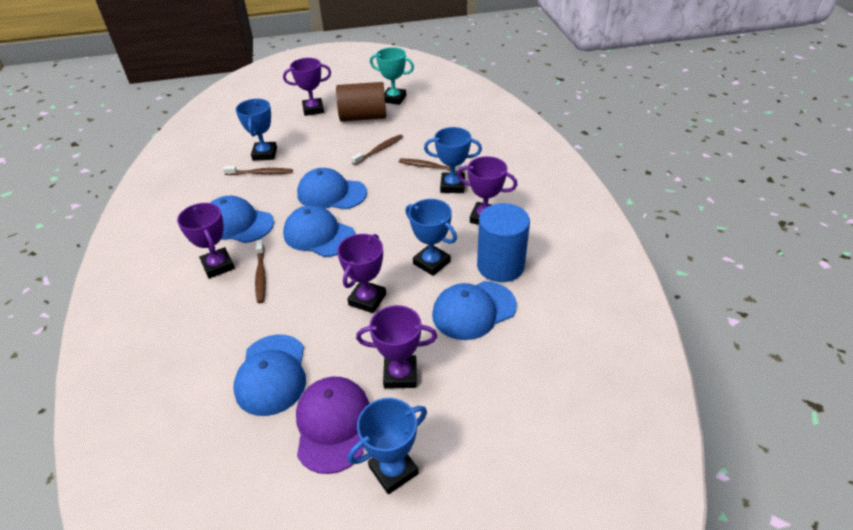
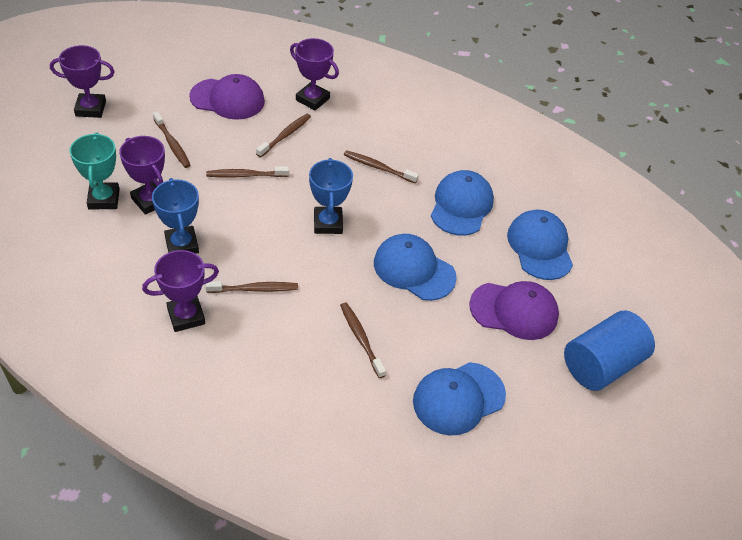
blue cap: [210,196,274,243] [234,334,306,416] [283,205,355,257] [297,168,367,209] [432,281,517,340] = 5 -> [374,234,457,301] [413,362,506,436] [431,170,494,236] [507,210,573,280] = 4
blue trophy: [236,99,277,161] [348,398,427,494] [405,199,457,276] [424,127,482,193] = 4 -> [152,178,199,254] [309,158,353,234] = 2
brown cylinder: [336,82,386,122] = 1 -> none = 0
brown toothbrush: [223,166,293,175] [255,240,266,303] [352,134,403,165] [399,158,465,173] = 4 -> [153,111,191,168] [205,281,298,293] [206,166,289,178] [256,114,311,157] [340,302,386,378] [344,150,419,184] = 6
purple cap: [296,377,370,474] = 1 -> [189,74,265,120] [469,281,559,340] = 2
purple trophy: [177,203,235,279] [283,58,331,116] [337,234,386,313] [356,305,437,389] [457,156,517,225] = 5 -> [50,45,115,118] [119,136,165,215] [142,250,219,332] [290,38,339,110] = 4

